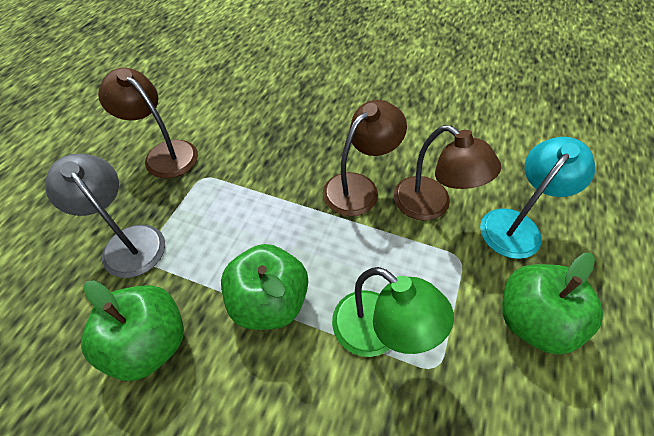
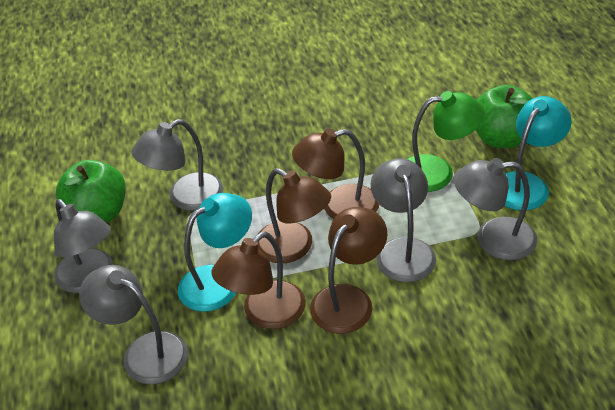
brown lamp: [98,68,198,178] [323,100,407,216] [394,125,501,221] = 3 -> [211,232,306,329] [257,168,331,263] [292,128,379,219] [310,207,387,334] = 4
green apple: [81,280,184,381] [221,244,308,330] [502,253,603,354] = 3 -> [56,160,126,223] [476,85,532,148] = 2
grey lamp: [45,154,165,278] = 1 -> [54,199,113,293] [79,265,188,384] [132,119,223,211] [371,158,436,282] [454,158,537,260] = 5
turquoise lamp: [480,137,595,259] = 1 -> [178,193,252,312] [504,96,572,211] = 2

